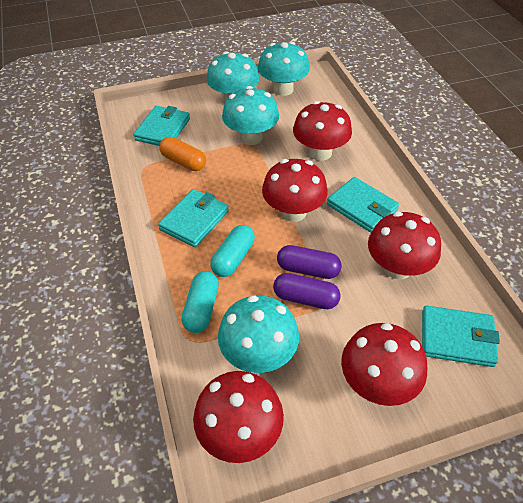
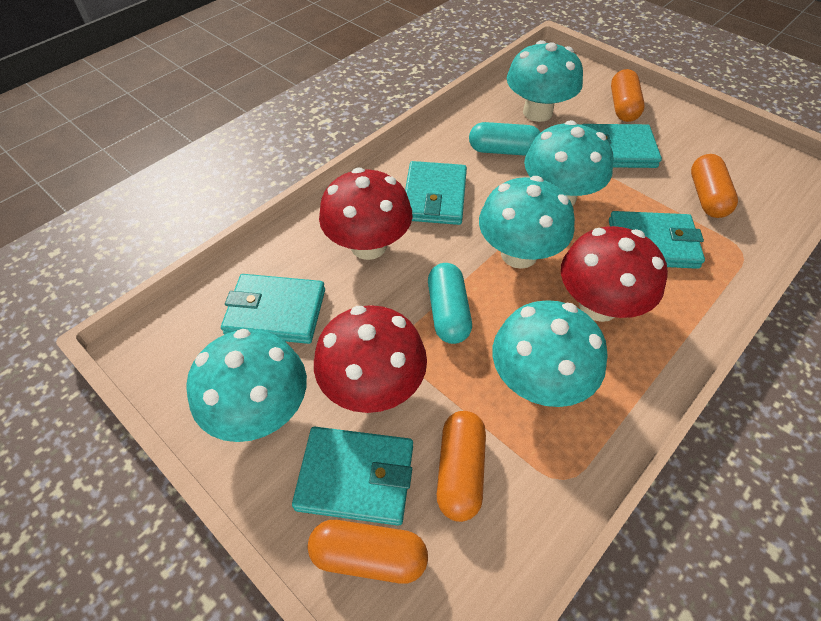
orange capsule: [159,137,206,171] = 1 -> [308,520,428,584] [437,411,486,522] [611,69,645,122] [691,154,738,218] = 4
purple capsule: [273,273,341,309] [277,245,342,279] = 2 -> none = 0
red mushroom: [193,371,284,463] [262,159,328,222] [293,101,352,161] [341,323,427,406] [368,211,441,280] = 5 -> [314,305,427,413] [319,168,412,260] [561,226,668,322] = 3
turquoise mushroom: [206,51,260,103] [218,295,299,373] [222,86,279,145] [258,42,310,96] = 4 -> [187,329,307,442] [479,176,575,269] [493,300,608,407] [507,40,583,122] [524,120,613,206] = 5
turquoise wallet: [133,106,190,146] [158,189,229,247] [327,177,399,233] [422,305,500,367] = 4 -> [221,274,325,344] [292,427,413,526] [405,161,467,225] [582,124,662,168] [609,211,705,269] = 5

